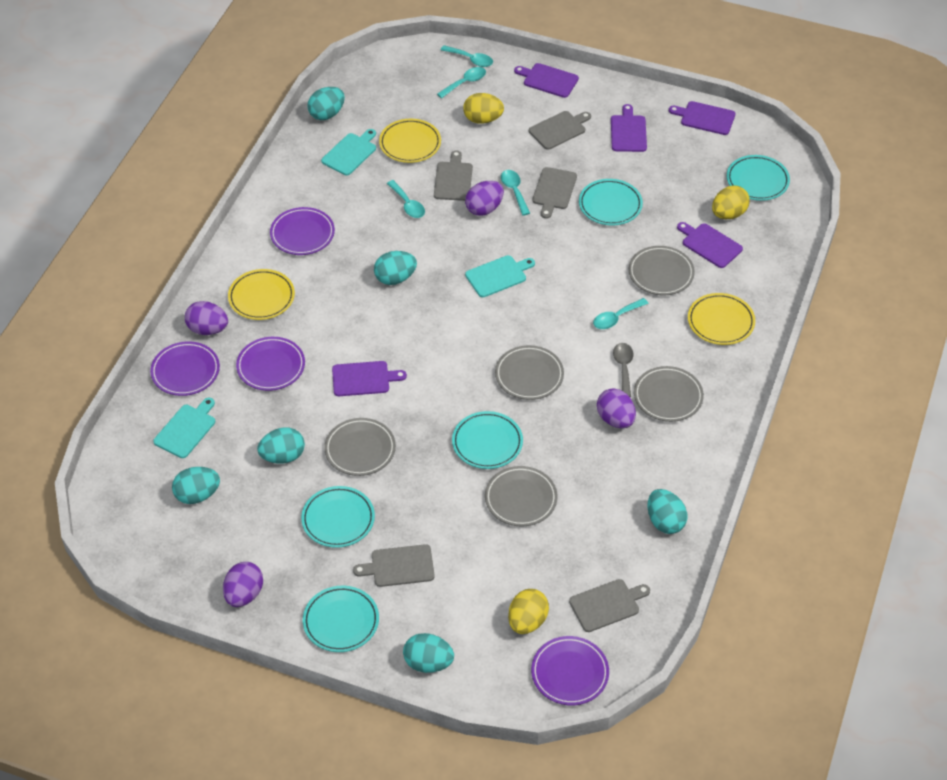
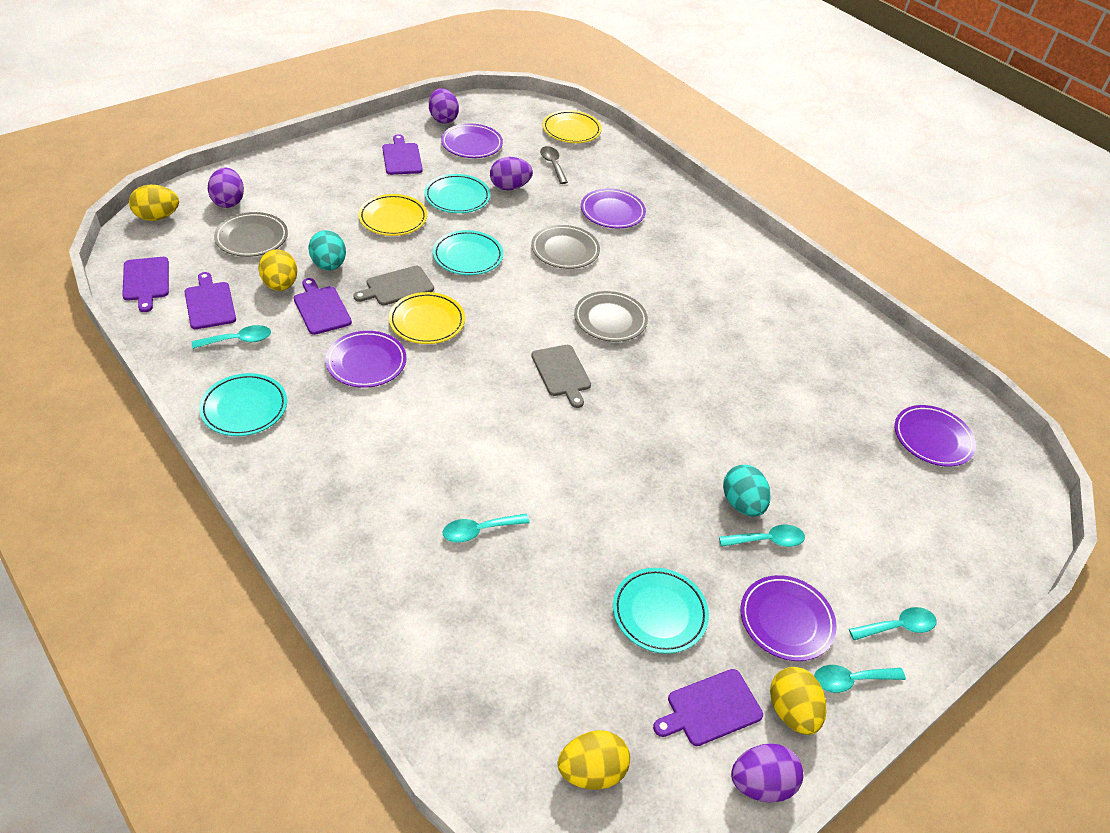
grey cutting board: [353,544,435,587] [434,150,473,201] [529,111,591,150] [532,167,577,219] [569,579,650,632] = 5 -> [353,266,434,305] [531,345,591,408] = 2
grey plate: [324,418,396,476] [485,466,557,527] [495,345,564,400] [629,246,695,295] [634,366,704,422] = 5 -> [214,212,288,257] [531,225,600,269] [574,291,648,342] = 3
purple plate: [150,341,220,396] [236,337,305,391] [270,207,335,255] [531,636,609,705] = 4 -> [325,331,406,388] [441,124,503,158] [581,188,646,228] [740,575,837,661] [895,405,976,467] = 5
turquoise cutting board: [153,398,215,458] [321,129,376,175] [465,255,535,297] = 3 -> none = 0
turquoise egg: [172,467,220,504] [257,427,305,464] [307,87,345,120] [374,251,417,285] [403,633,454,673] [647,489,687,534] = 6 -> [308,230,346,271] [723,465,771,517] = 2
turquoise plate: [301,486,375,548] [303,586,379,652] [452,411,523,469] [579,179,643,225] [727,155,790,201] = 5 -> [199,373,287,436] [424,174,491,213] [433,230,503,275] [613,568,709,654] = 4
yellow egg: [463,93,504,124] [508,589,549,634] [712,185,750,219] = 3 -> [129,185,179,221] [258,249,297,291] [558,730,630,790] [770,667,826,735] = 4

